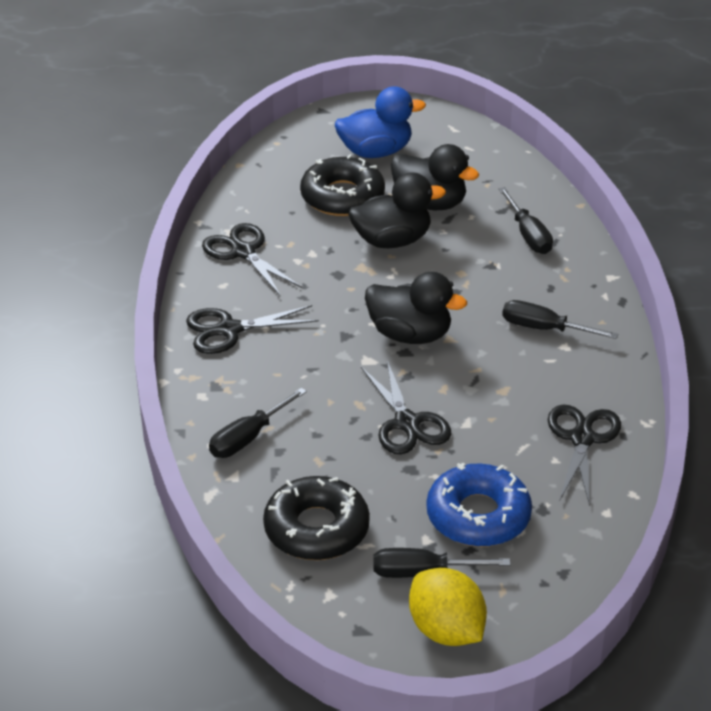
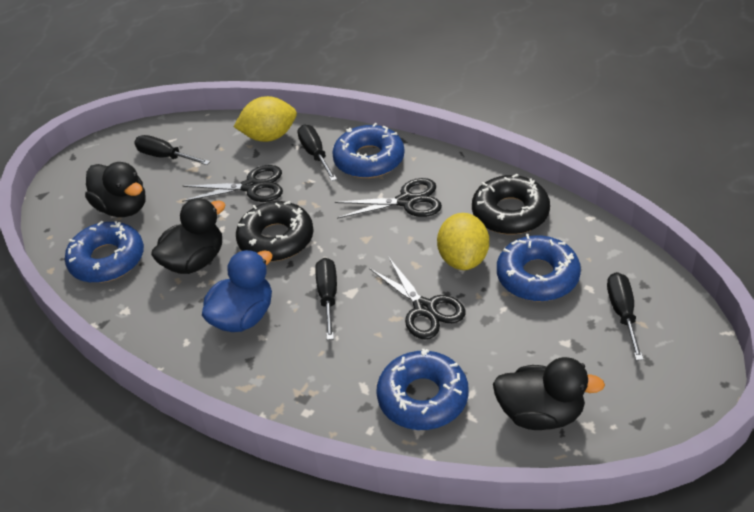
black scissors: [186,305,319,354] [202,223,302,297] [361,360,451,454] [548,404,621,506] = 4 -> [182,165,283,202] [335,178,442,219] [369,257,465,340] = 3
blue donut: [426,463,532,547] = 1 -> [65,221,144,283] [332,123,405,178] [376,349,469,430] [497,234,581,301] = 4
yellow lemon: [409,568,487,646] = 1 -> [233,96,297,142] [437,213,489,270] = 2

